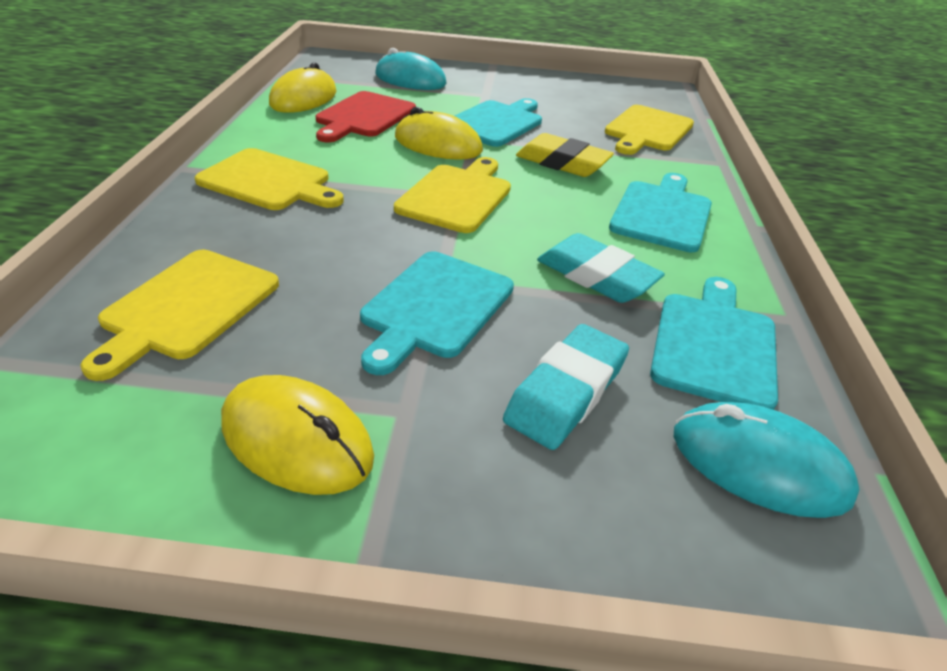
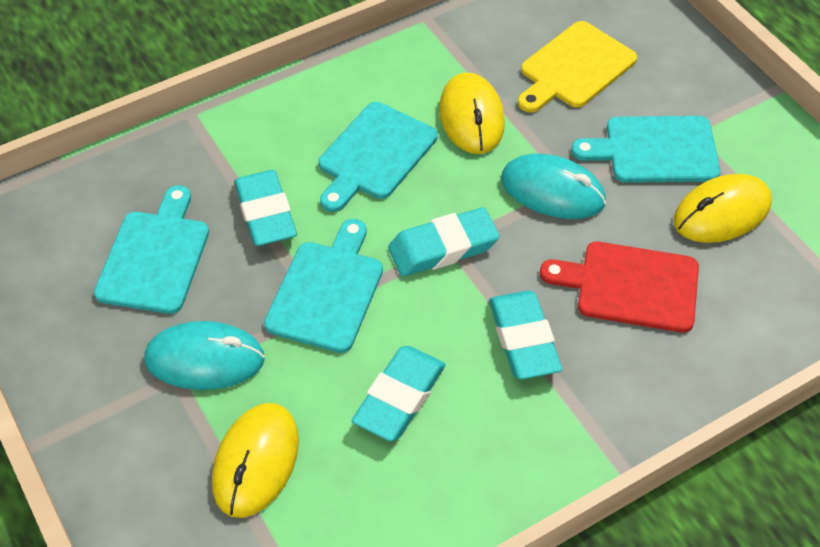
turquoise eraser: [503,324,629,450] [537,233,665,303] = 2 -> [234,170,297,246] [352,346,446,441] [388,207,499,277] [489,291,562,380] = 4
yellow cutting board: [80,250,279,381] [194,148,344,210] [394,157,511,233] [605,105,694,155] = 4 -> [518,21,637,113] = 1
yellow eraser: [516,133,614,177] = 1 -> none = 0

